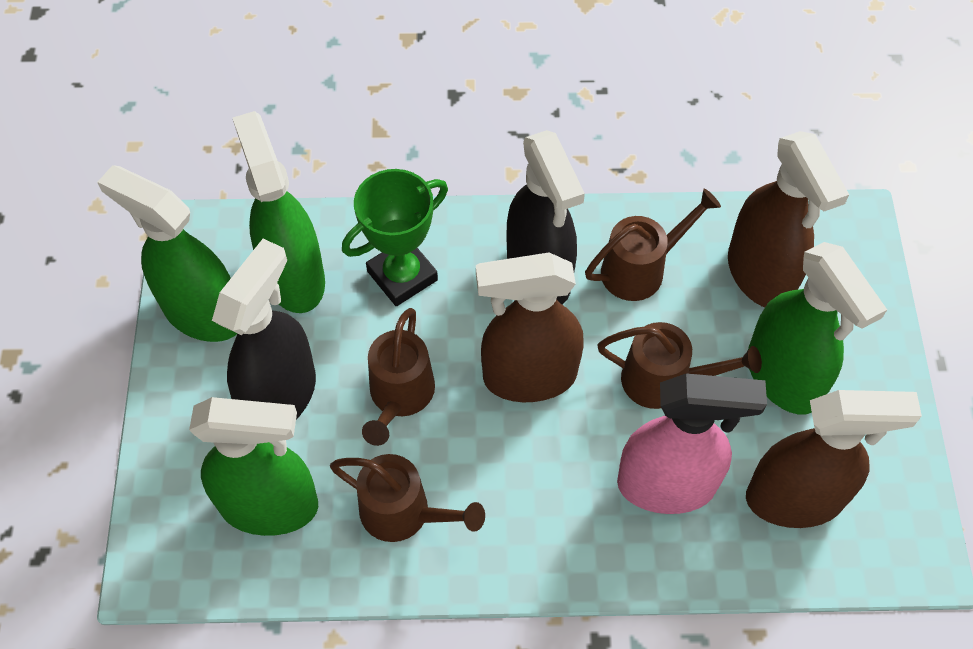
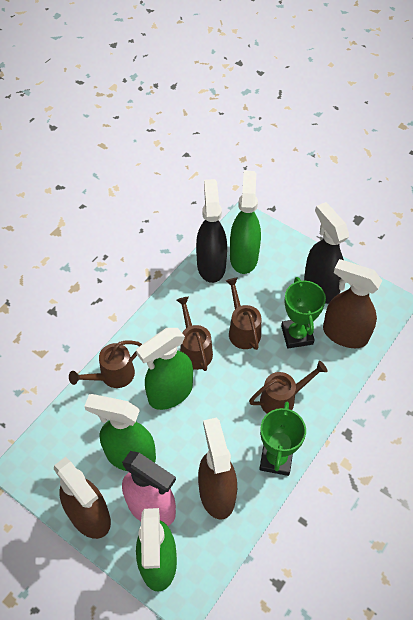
green trophy: [342,169,448,306] = 1 -> [259,401,306,476] [281,277,326,348] = 2

